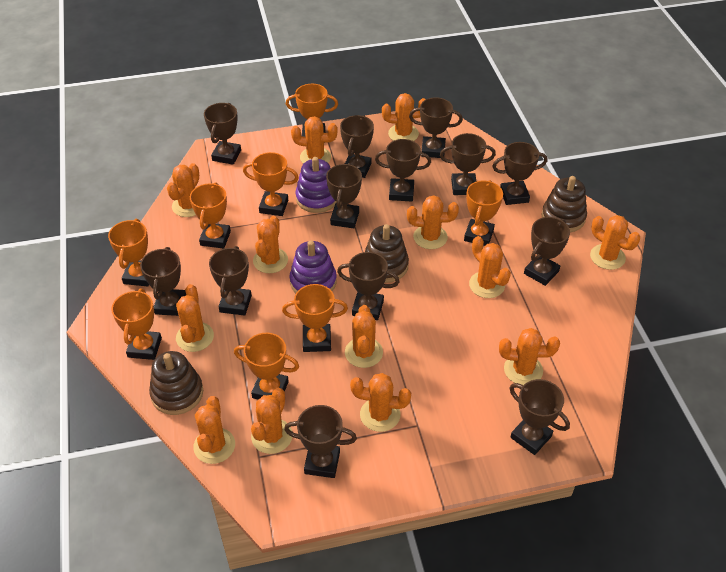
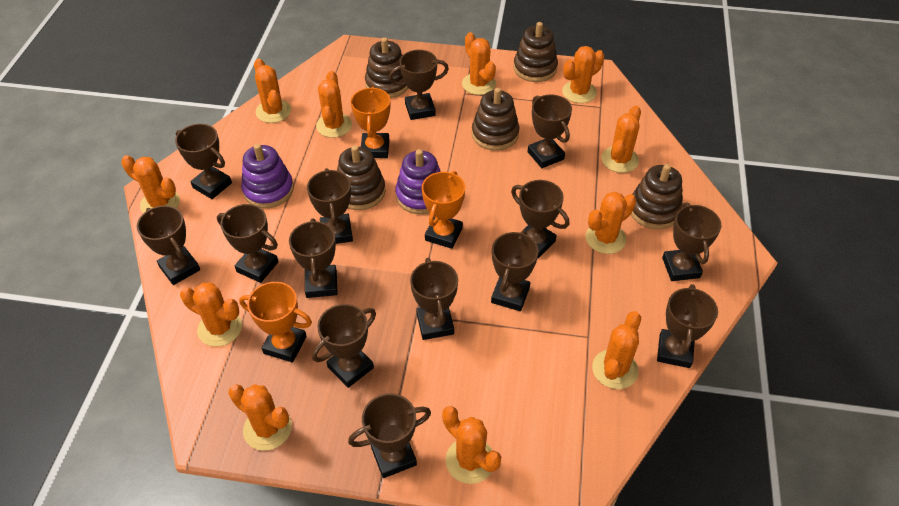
brown stacking toy: [149,351,203,415] [365,224,409,283] [542,176,587,232] = 3 -> [337,145,386,210] [365,37,408,98] [472,88,519,151] [513,22,558,82] [631,164,683,229] = 5
brown trophy: [140,247,186,316] [204,103,241,165] [209,246,252,316] [284,405,357,478] [326,163,362,228] [337,252,399,320] [340,115,374,178] [375,139,431,202] [409,97,463,158] [440,133,496,195] [492,142,547,205] [510,379,570,455] [524,217,570,286] = 13 -> [137,205,200,285] [175,124,232,199] [217,204,279,283] [289,219,338,298] [307,168,353,244] [312,304,376,388] [348,393,431,478] [389,50,449,120] [410,258,458,340] [491,230,539,311] [511,180,569,258] [527,94,572,168] [657,284,718,368] [662,202,721,281] = 14
orange cactus: [167,163,199,217] [176,284,214,352] [193,396,235,464] [251,388,292,454] [253,216,288,273] [291,116,338,164] [345,305,383,368] [350,373,411,432] [382,93,426,141] [407,195,459,249] [469,236,511,298] [499,328,560,385] [590,215,640,270] = 13 -> [121,155,180,213] [180,283,242,347] [228,384,292,451] [254,58,291,123] [316,71,352,138] [442,406,501,484] [462,32,496,95] [562,46,604,103] [585,192,636,254] [592,311,641,389] [601,106,641,173] = 11
orange trophy: [108,219,149,286] [111,289,162,360] [190,182,231,249] [234,333,299,400] [243,152,299,216] [282,284,348,352] [286,84,338,137] [464,180,503,246] = 8 -> [239,282,312,363] [351,87,390,158] [422,171,465,249] = 3

